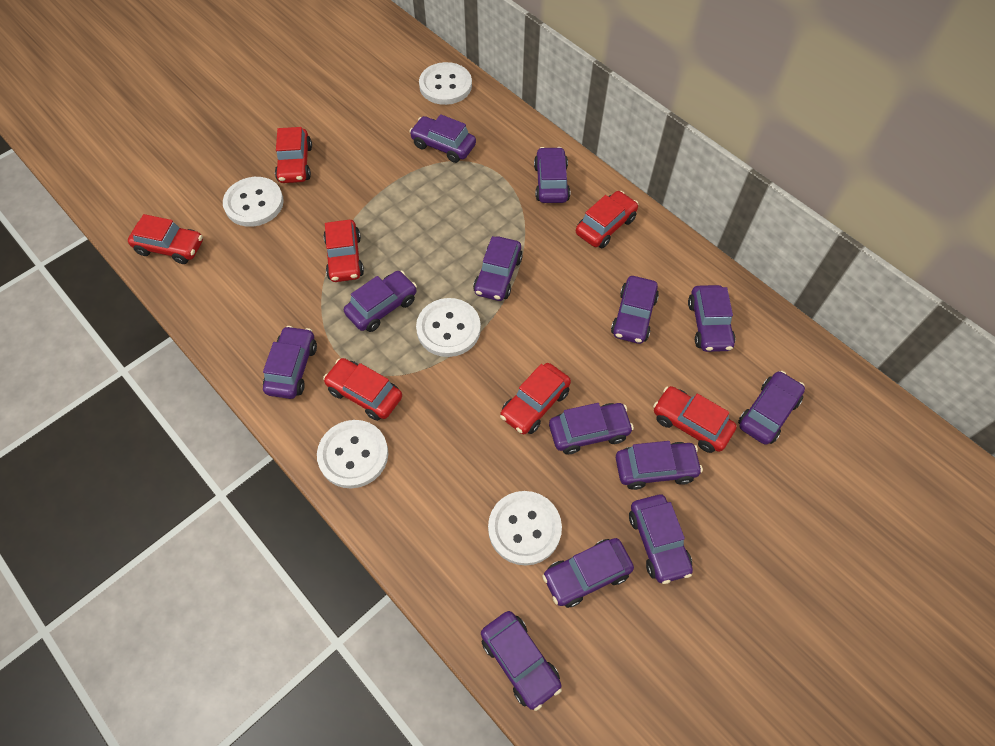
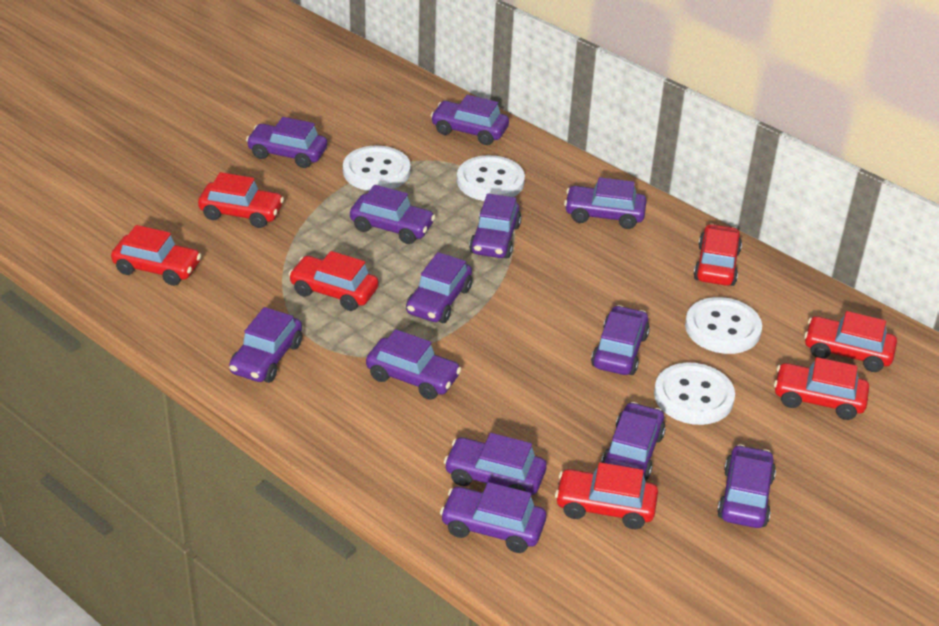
white button: [223,177,284,227] [317,420,388,488] [416,298,481,357] [419,62,472,105] [488,491,562,566] = 5 -> [343,145,411,191] [457,155,525,201] [654,362,735,425] [685,297,762,354] = 4

